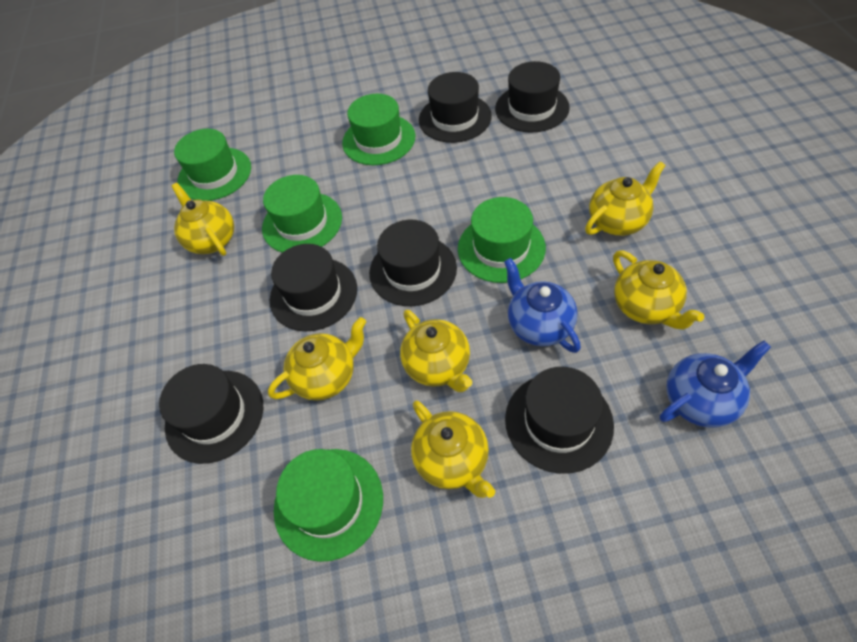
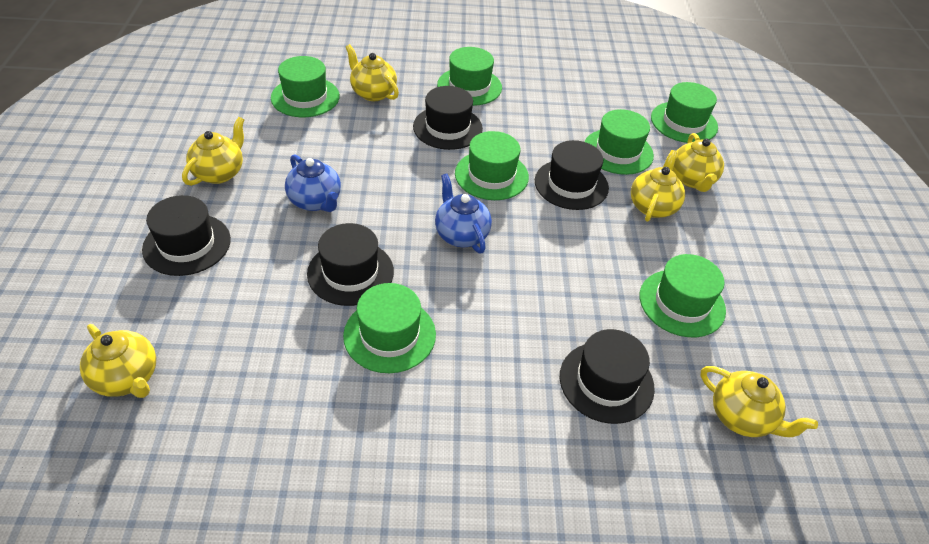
black hat: [159,364,263,464] [270,244,357,331] [369,220,457,306] [419,72,492,143] [495,61,570,133] [505,367,614,474] = 6 -> [142,195,231,276] [307,223,394,306] [413,86,483,150] [535,140,609,210] [560,329,655,424] = 5
green hat: [174,129,251,201] [262,175,342,253] [274,449,383,562] [342,94,415,165] [458,197,546,283] = 5 -> [271,56,340,117] [343,283,436,373] [437,47,502,106] [455,131,529,200] [584,109,654,175] [640,254,726,337] [651,82,718,143] = 7

